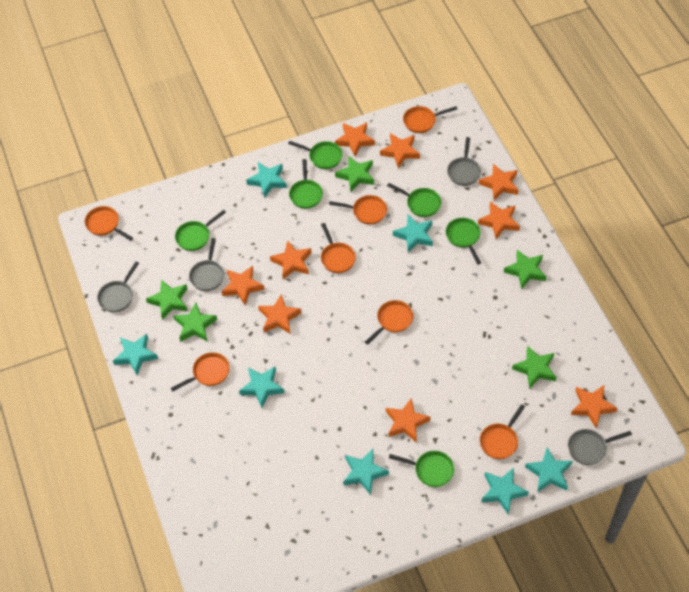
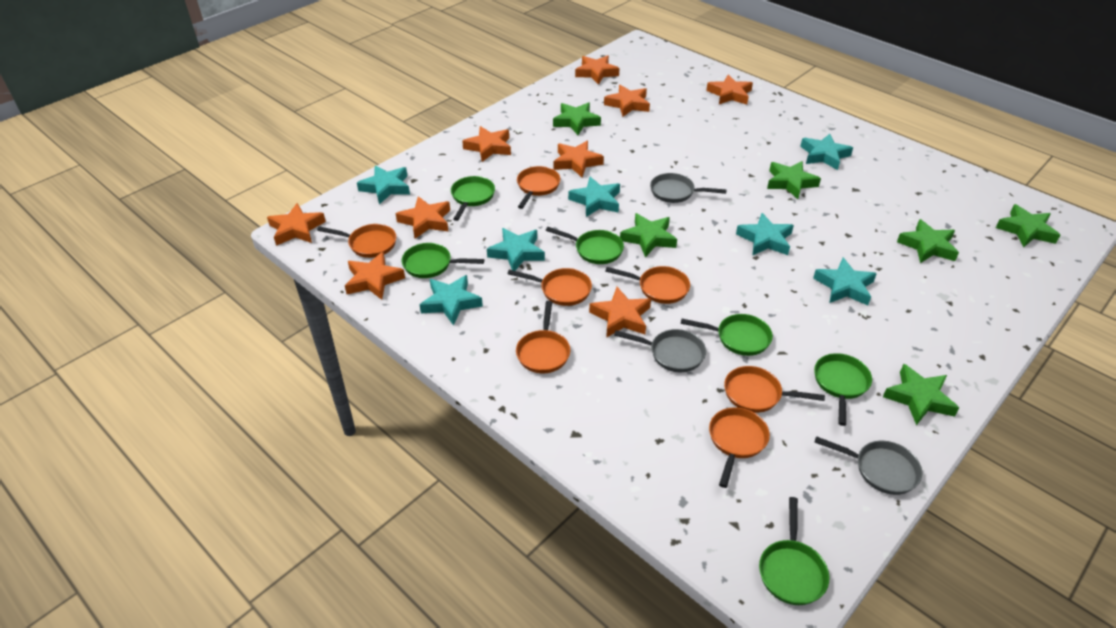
green star: [146,279,188,320] [173,303,217,342] [335,156,374,192] [504,249,547,289] [512,346,557,388] = 5 -> [553,102,601,135] [620,213,677,257] [767,161,821,199] [883,364,959,425] [897,219,959,263] [996,204,1060,247] = 6
grey pan: [97,261,139,312] [189,238,224,291] [447,137,481,186] [568,429,632,465] = 4 -> [614,329,706,372] [650,173,727,203] [815,436,922,495] = 3

